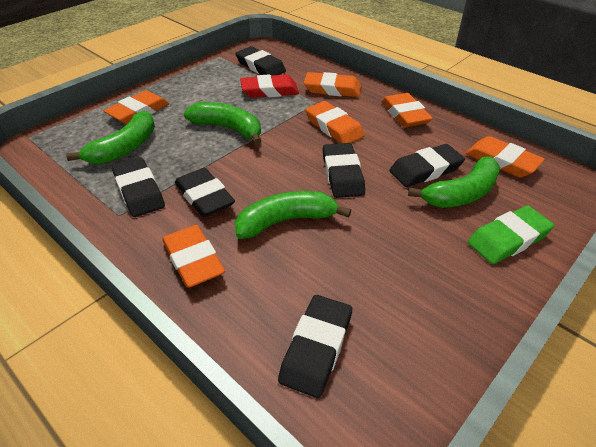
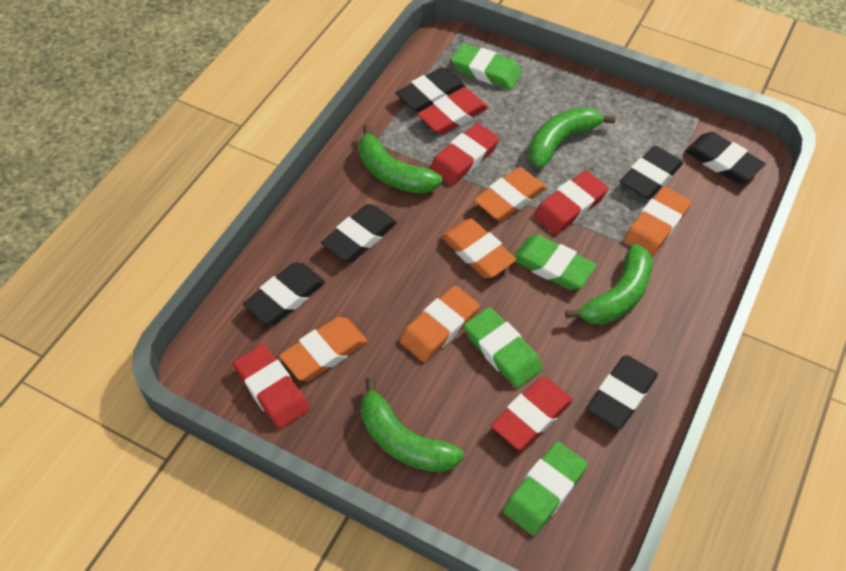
green eraser: [468,205,554,264] = 1 -> [451,43,522,90] [464,307,543,388] [503,441,588,536] [514,235,597,290] = 4
orange eraser: [104,90,169,125] [162,225,225,288] [304,72,361,97] [306,101,364,143] [381,93,433,128] [465,136,545,177] = 6 -> [279,317,367,381] [400,286,480,362] [441,219,517,278] [474,167,547,221] [624,187,691,257] = 5
red eraser: [240,75,299,98] = 1 -> [233,344,310,429] [417,87,488,135] [430,123,500,185] [491,377,573,450] [534,170,608,234] = 5

